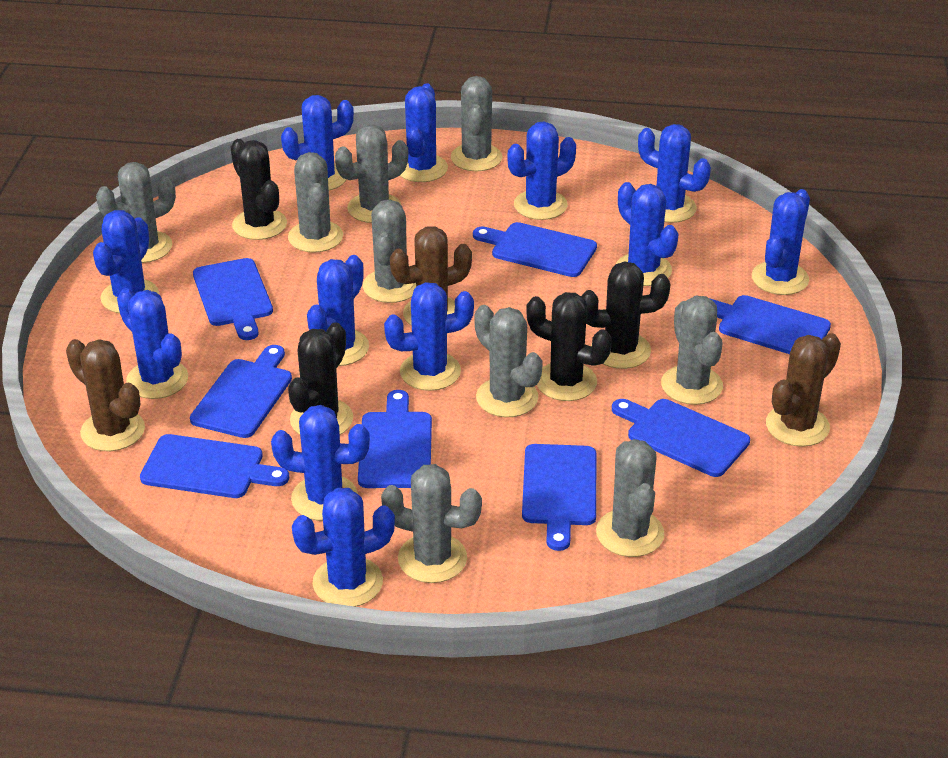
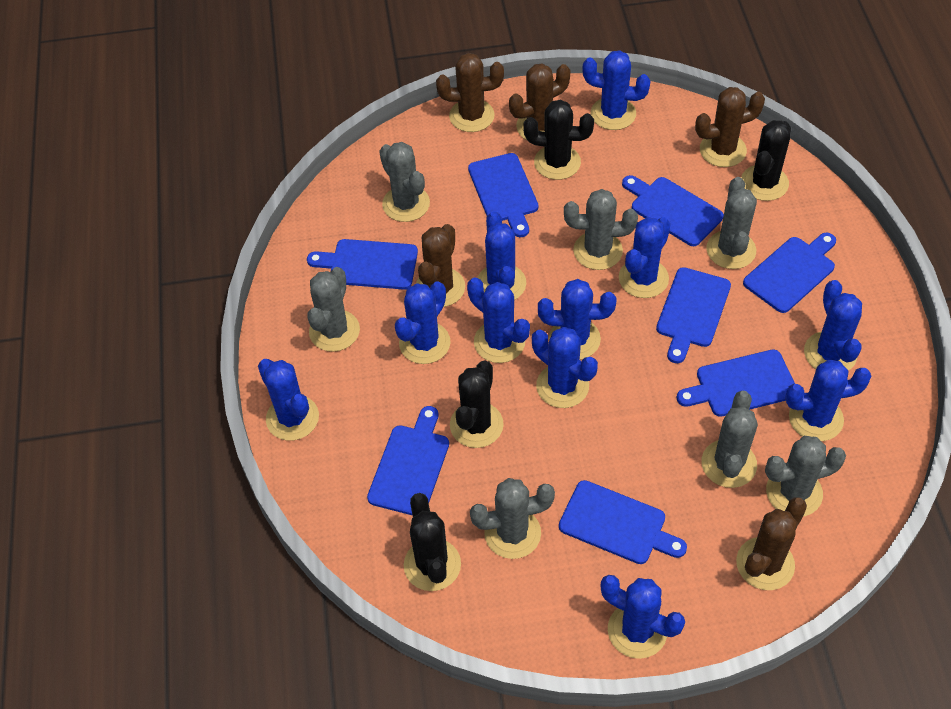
blue cactus: [93,210,159,313] [117,288,188,399] [271,405,370,521] [281,95,354,190] [292,488,395,607] [307,255,369,366] [384,282,474,391] [400,83,448,182] [508,122,576,220] [616,182,678,286] [638,124,711,223] [752,189,810,295] = 12 -> [258,359,319,441] [395,281,451,364] [467,277,530,363] [477,211,526,300] [532,327,598,408] [538,279,616,360] [582,50,651,130] [600,575,685,659] [619,217,671,298] [785,360,871,441] [804,280,862,371] = 11
brown cactus: [66,339,145,451] [390,226,472,326] [766,333,841,447] = 3 -> [416,224,465,307] [436,53,504,132] [509,63,571,141] [695,87,765,167] [736,497,807,590] = 5
grey cactus: [96,162,176,263] [288,152,343,253] [335,124,408,223] [363,200,416,303] [381,464,482,583] [451,76,503,171] [474,305,543,417] [596,439,665,557] [661,296,723,405] = 9 -> [307,267,360,352] [379,142,430,222] [470,478,555,559] [564,189,638,270] [701,391,758,488] [706,177,757,269] [765,436,846,516] = 7

